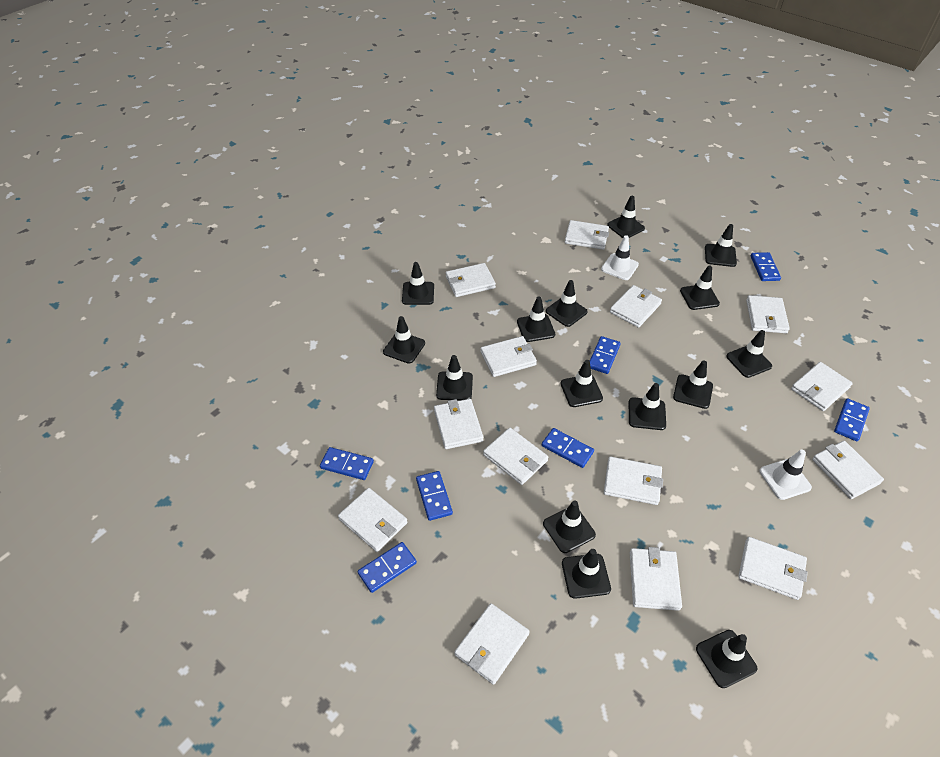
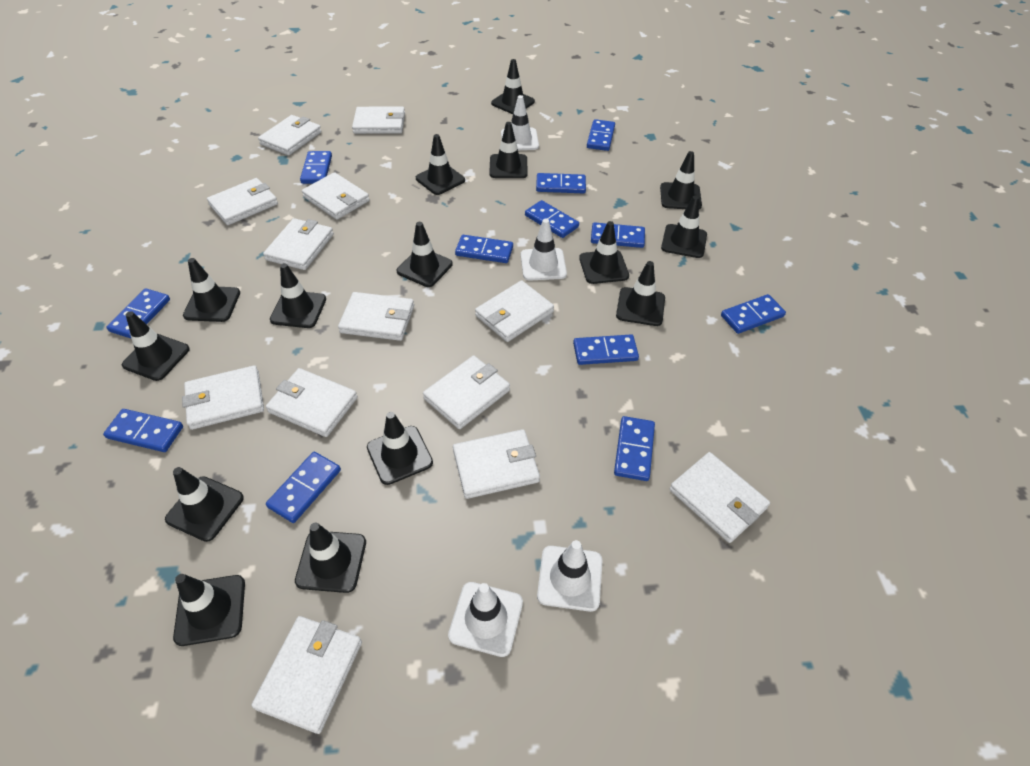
blue domino: [320,447,374,480] [358,542,417,593] [416,471,453,521] [542,428,594,468] [590,336,621,374] [751,252,781,281] [834,398,870,441] = 7 -> [103,409,183,452] [106,288,170,338] [266,452,341,523] [300,151,332,184] [455,235,513,263] [525,200,579,238] [536,173,586,193] [573,334,639,365] [587,119,615,151] [591,222,645,248] [614,416,655,481] [721,294,786,334] = 12
white traffic cone: [601,235,639,280] [759,450,812,500] = 2 -> [448,582,523,657] [501,95,539,150] [521,219,567,280] [537,540,603,612] = 4
white wallet: [338,488,408,552] [434,399,483,449] [446,263,496,297] [454,603,530,685] [480,336,537,377] [483,428,548,485] [565,220,609,250] [604,456,663,505] [610,285,662,328] [630,547,682,611] [738,537,808,600] [746,295,790,333] [791,362,853,411] [812,441,884,499] = 14 -> [182,365,264,430] [207,178,278,225] [251,616,362,734] [258,115,322,155] [263,218,334,270] [266,368,358,437] [302,172,370,220] [338,292,414,341] [352,106,405,134] [423,356,510,429] [453,429,540,499] [475,280,554,342] [670,452,770,543] = 13

